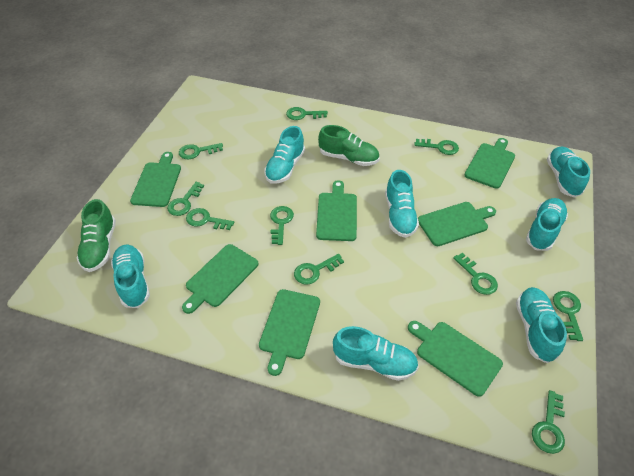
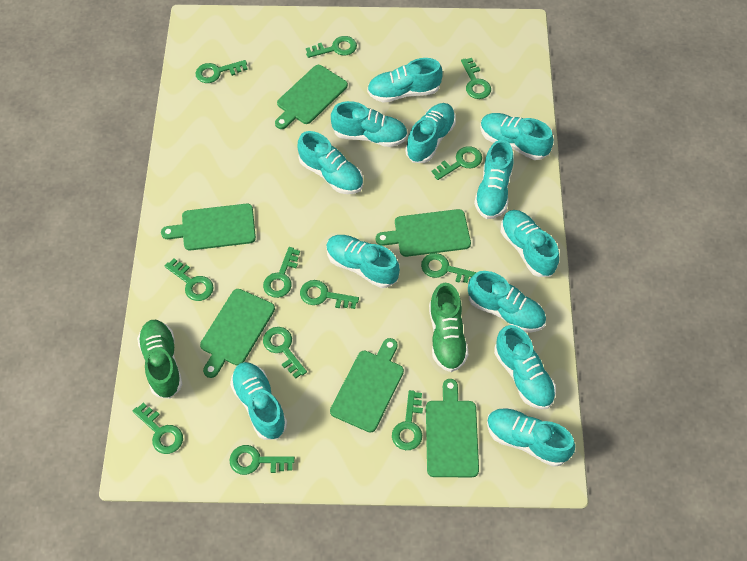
green cutting board: [130,152,181,207] [182,244,259,314] [259,289,320,376] [316,180,357,241] [408,321,503,397] [418,202,496,246] [465,138,515,189] = 7 -> [161,204,256,251] [200,289,275,378] [275,65,348,129] [330,338,404,432] [376,209,471,257] [426,379,479,477] = 6
green key: [167,182,204,216] [179,143,223,159] [186,208,234,230] [270,206,294,245] [286,107,328,120] [294,254,344,285] [414,139,459,155] [453,253,498,295] [532,390,565,454] [553,291,583,341] = 10 -> [133,403,183,454] [164,258,214,301] [195,60,248,83] [230,445,295,475] [263,247,300,298] [263,327,307,379] [300,280,359,309] [306,36,357,58] [392,390,423,450] [421,253,477,283] [432,146,482,180] [461,58,491,99] = 12
turquoise shoe: [111,244,150,308] [265,126,305,184] [333,326,419,381] [385,170,419,238] [516,287,567,363] [526,198,568,251] [547,146,590,197] = 7 -> [230,362,287,440] [298,131,363,194] [326,235,400,288] [331,101,408,147] [367,58,443,103] [405,103,456,163] [468,271,546,333] [474,140,514,219] [480,113,554,160] [487,408,575,467] [494,325,556,409] [501,210,559,277] = 12

